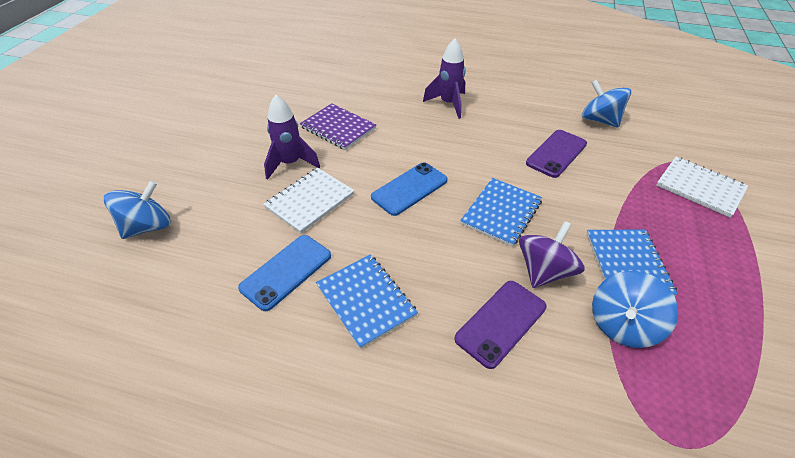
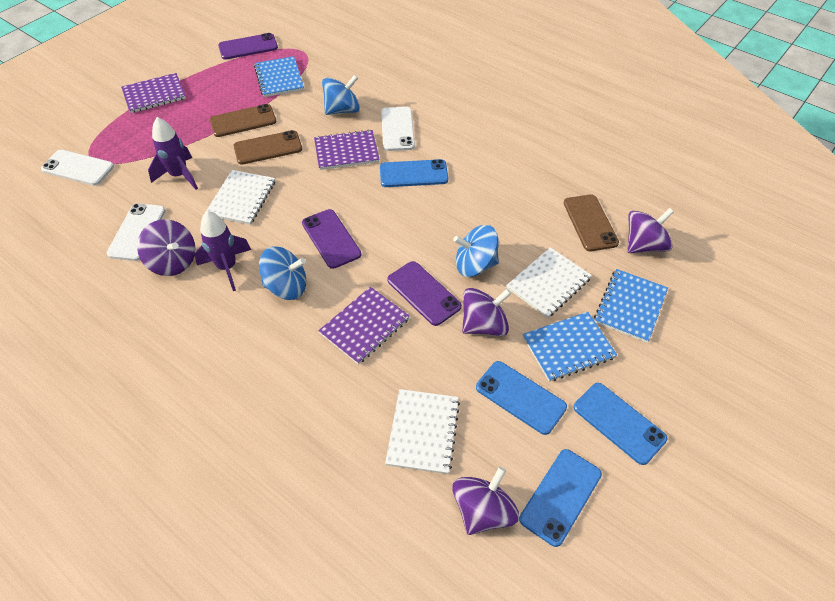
blue phone: [238,235,331,311] [371,162,448,216] = 2 -> [380,159,448,187] [476,361,567,435] [519,449,602,547] [573,383,667,465] = 4
brown phone: none = 0 -> [210,104,276,137] [233,130,302,165] [564,194,619,251] = 3
purple notebook: [300,103,376,150] = 1 -> [121,73,186,113] [314,130,380,170] [318,287,410,365] = 3
purple phone: [454,281,547,369] [526,130,587,178] = 2 -> [218,33,278,60] [302,209,361,269] [387,261,462,326] = 3
purple spinning top: [519,221,585,288] = 1 -> [137,219,196,276] [452,467,519,535] [462,288,511,336] [627,208,674,253] = 4
white notebook: [263,168,355,233] [657,157,748,218] = 2 -> [206,170,275,225] [385,389,460,474] [506,247,592,318] = 3
white phone: none = 0 -> [41,150,114,186] [107,203,166,261] [381,107,415,151] = 3

